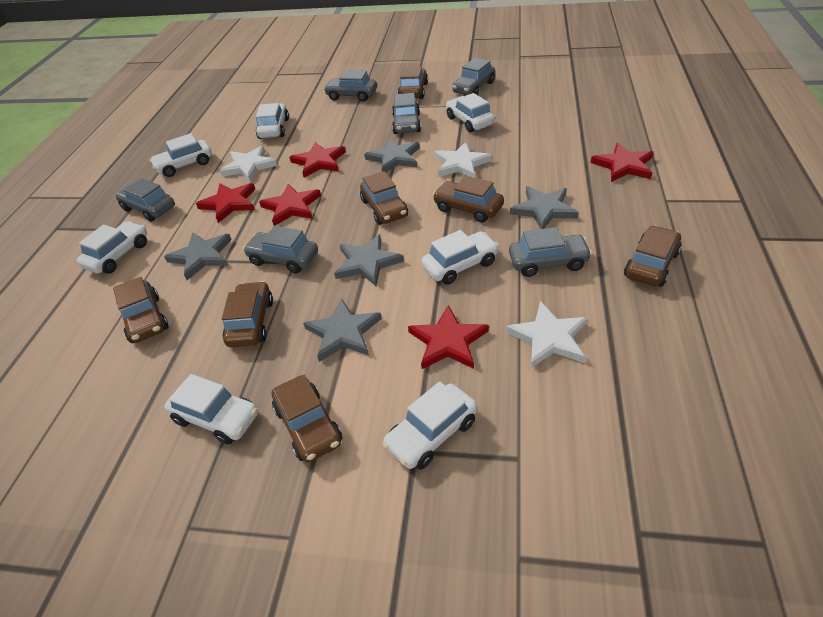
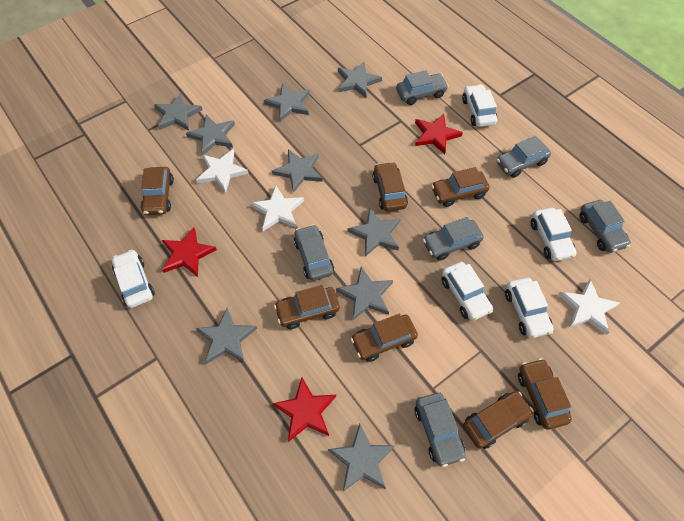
grey star: [164,232,232,280] [303,298,382,362] [334,234,404,286] [364,138,420,172] [510,186,579,229] = 5 -> [154,93,203,131] [186,115,235,155] [196,307,257,364] [264,83,310,122] [272,149,323,193] [328,424,395,491] [336,266,393,320] [338,62,382,98] [348,208,401,257] = 9
red star: [196,183,255,223] [259,184,321,226] [289,142,346,178] [408,305,489,369] [591,143,654,182] = 5 -> [162,227,217,277] [272,378,336,442] [415,114,463,154] = 3
white car: [77,221,147,274] [149,133,212,177] [165,374,258,444] [256,103,289,139] [382,381,477,469] [421,230,499,285] [446,93,495,133] = 7 -> [112,249,155,308] [441,262,493,321] [462,84,497,127] [505,278,553,338] [530,208,577,261] = 5

